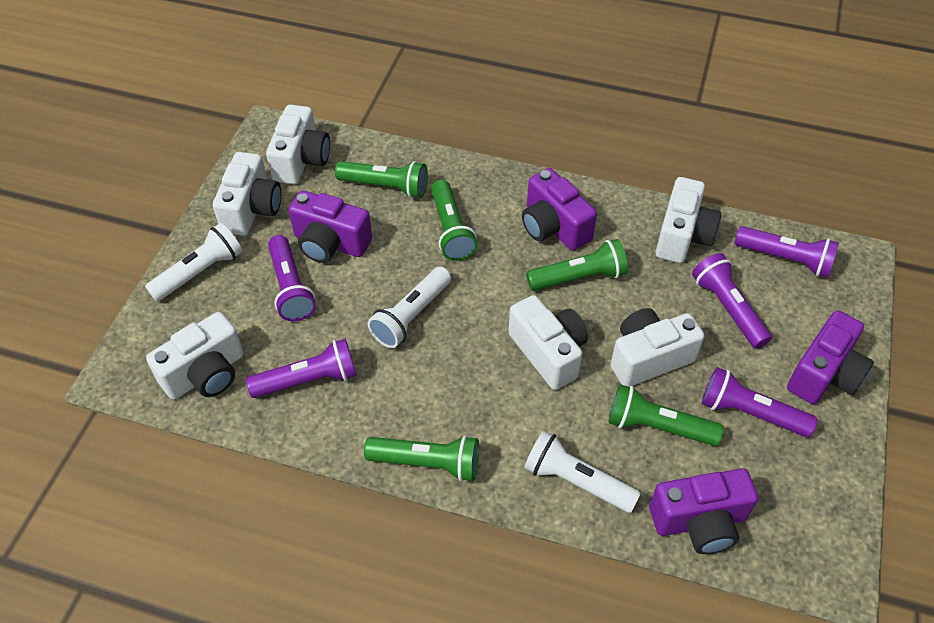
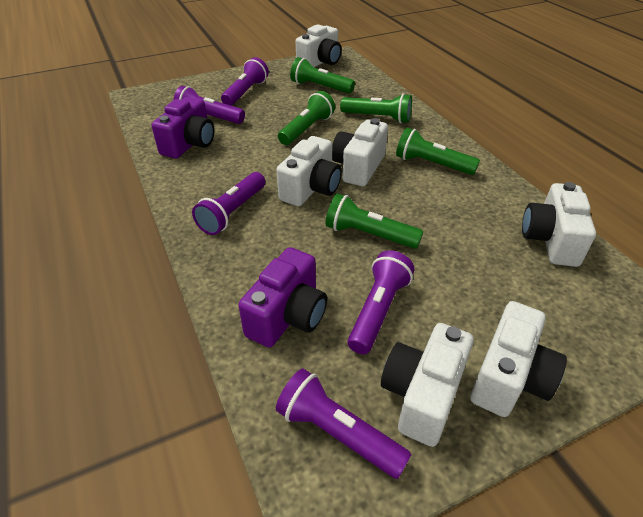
purple camera: [288,190,372,263] [522,168,597,251] [649,468,758,554] [787,310,874,404] = 4 -> [151,97,214,159] [239,247,327,348] = 2
white flashlight: [145,223,242,301] [368,267,451,348] [524,431,641,513] = 3 -> none = 0

